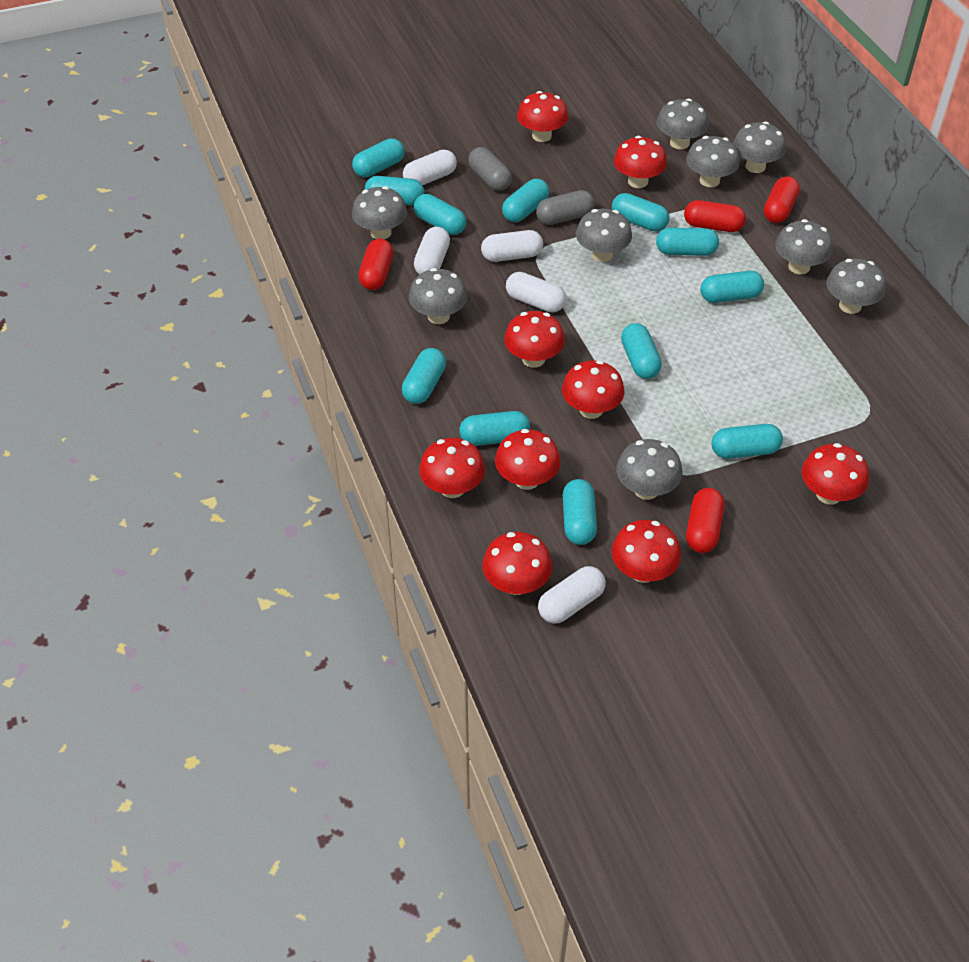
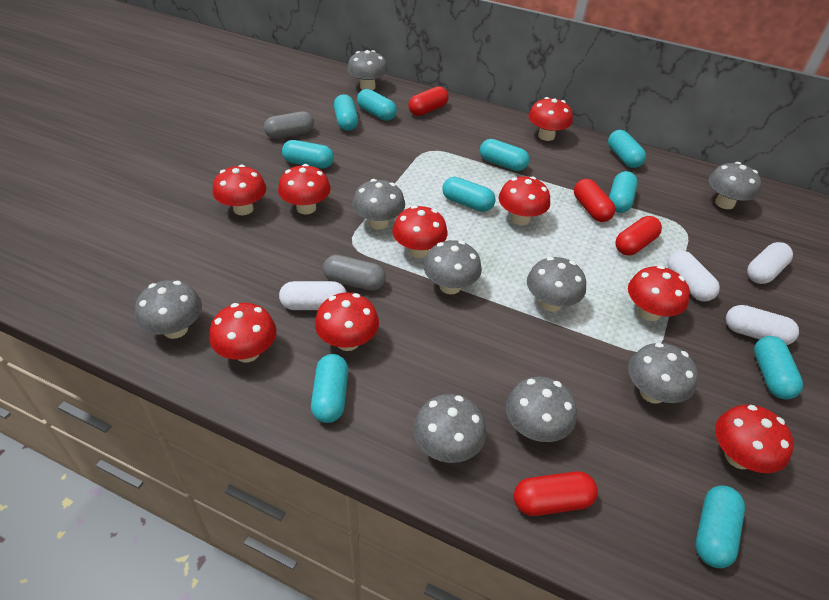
turquoise capsule: [352,138,405,177] [365,176,424,205] [402,348,446,404] [414,194,466,235] [459,411,530,446] [502,179,549,222] [563,479,597,545] [612,193,669,232] [621,323,662,379] [656,228,719,256] [700,271,764,303] [711,424,783,459] = 12 -> [282,140,334,169] [311,354,348,423] [334,94,358,131] [357,89,397,121] [443,177,496,212] [480,139,529,171] [608,130,646,168] [609,171,638,213] [696,485,745,568] [754,336,803,399] = 10
white capsule: [403,149,457,185] [414,227,450,275] [481,230,543,262] [506,272,566,312] [538,566,606,624] = 5 -> [279,281,347,310] [667,251,720,301] [726,305,799,345] [747,242,793,284] = 4

